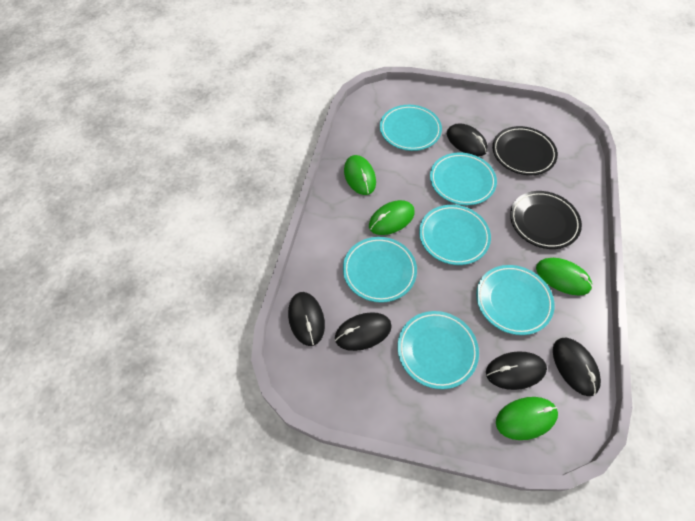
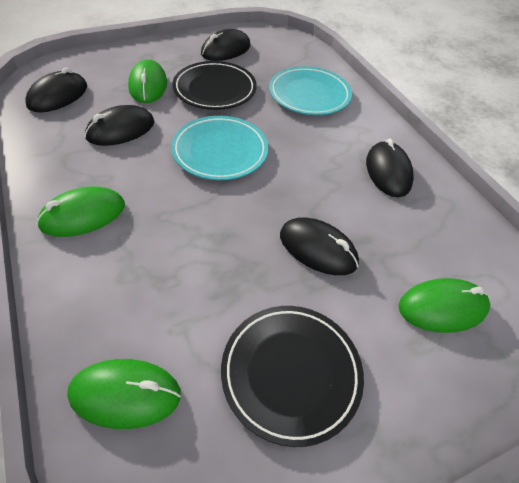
turquoise plate: [343,237,417,303] [380,105,442,151] [398,311,479,389] [419,205,491,265] [430,153,497,205] [476,265,555,335] = 6 -> [171,116,268,180] [269,66,352,115] = 2

